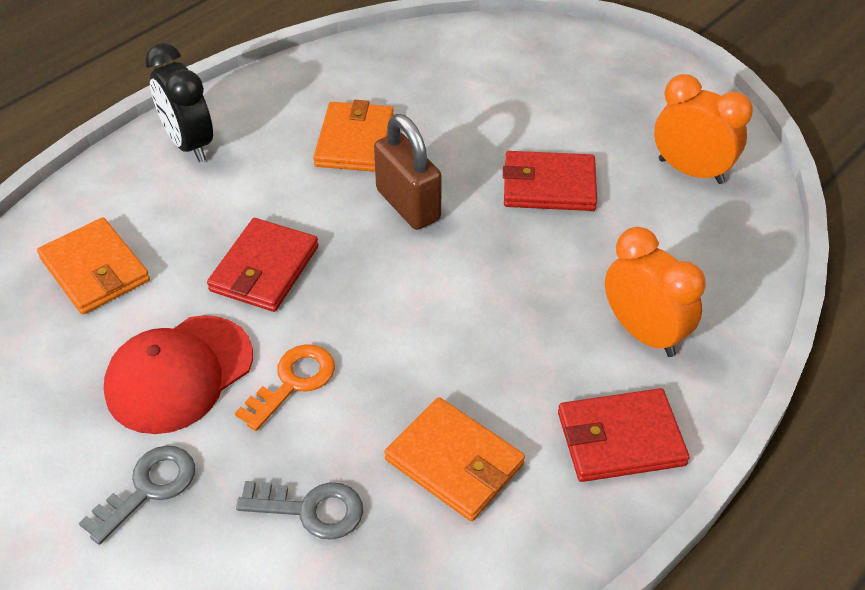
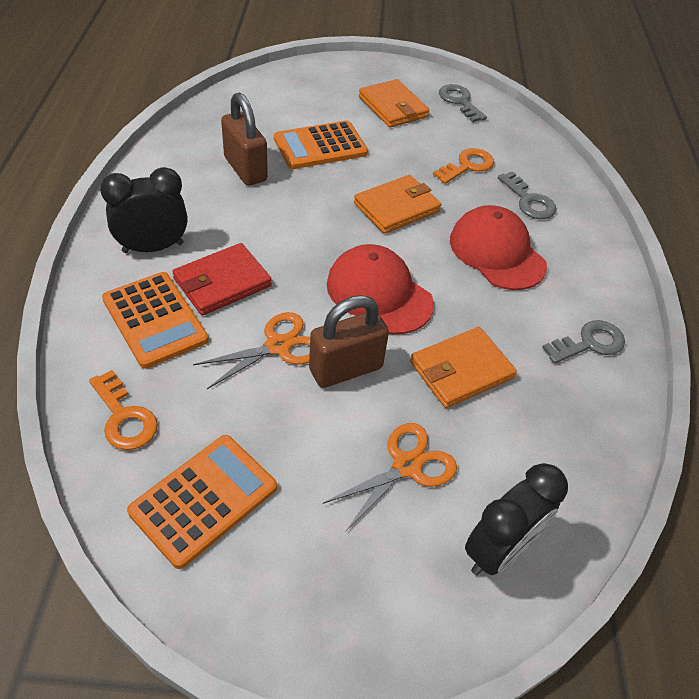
black clock: [145,43,213,162] = 1 -> [100,167,187,253] [465,463,568,576] = 2
brown padlock: [374,114,442,230] = 1 -> [221,93,268,186] [309,295,389,388] = 2
grey key: [79,446,195,545] [236,481,363,540] = 2 -> [439,84,487,122] [498,171,556,219] [542,320,625,364] = 3
orange calculator: none = 0 -> [102,272,209,369] [127,435,277,569] [274,120,368,169] = 3
orange clock: [605,227,706,357] [654,74,753,184] = 2 -> none = 0
orange key: [235,344,335,431] = 1 -> [89,370,158,450] [433,148,494,184] = 2
orange scissors: none = 0 -> [193,312,310,389] [322,423,457,532] = 2
red cap: [104,315,253,434] = 1 -> [327,244,434,334] [450,205,547,290] = 2
red wallet: [207,218,319,312] [503,151,597,211] [558,388,690,482] = 3 -> [172,243,272,316] = 1

